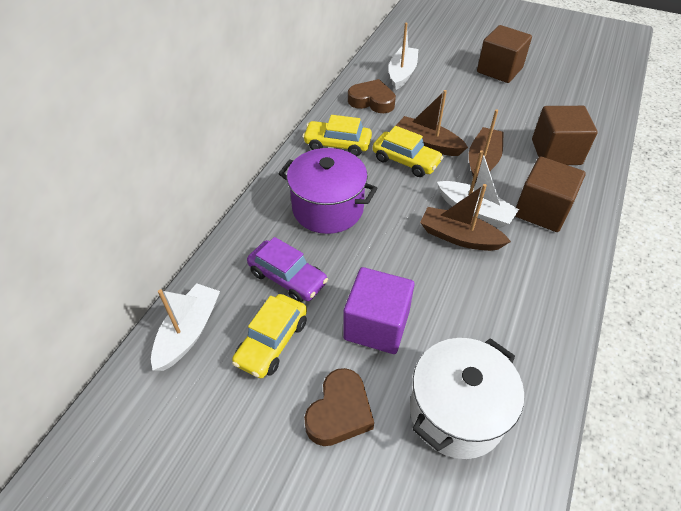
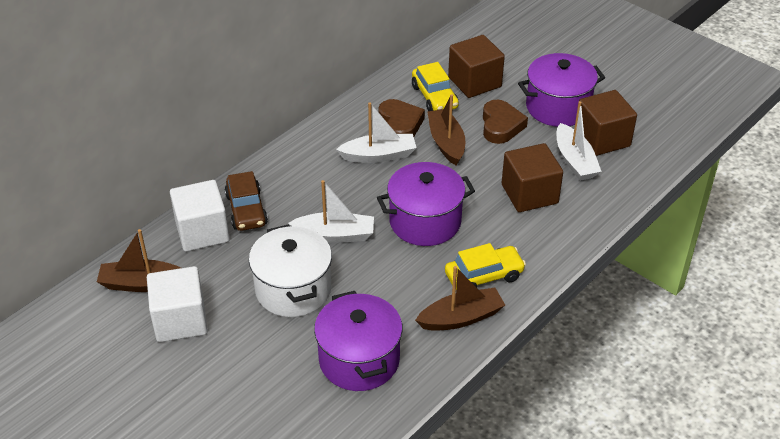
brown car: none = 0 -> [225,171,268,231] = 1
purple car: [247,237,328,302] = 1 -> none = 0
purple cube: [343,267,415,354] = 1 -> none = 0
purple pot: [278,148,377,234] = 1 -> [314,291,403,391] [377,162,475,246] [518,53,605,127] = 3
white cube: none = 0 -> [147,266,208,342] [170,180,230,252] = 2
yellow car: [232,294,307,378] [303,115,372,156] [372,126,443,177] = 3 -> [412,62,459,111] [445,243,526,287] = 2

